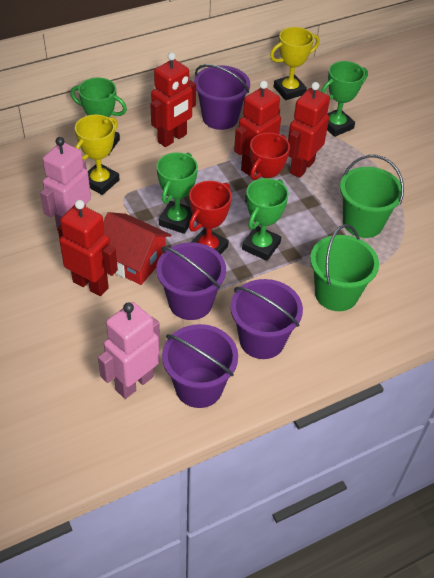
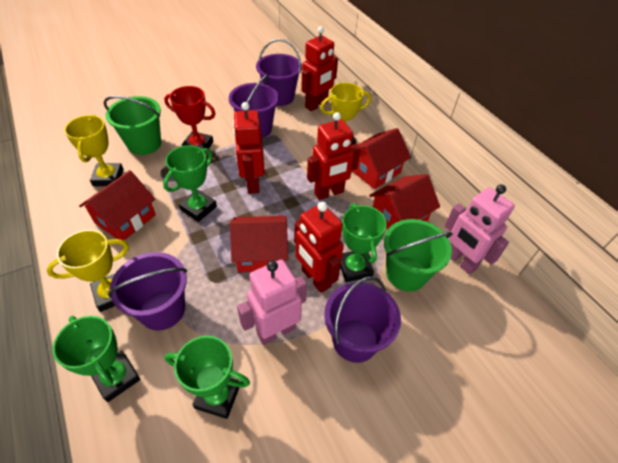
red house: [103,212,171,285] = 1 -> [79,170,156,240] [230,216,288,272] [352,128,411,189] [369,174,440,230] = 4
red trophy: [189,181,232,255] [245,133,290,203] = 2 -> [164,86,216,153] = 1
yellow trophy: [75,114,120,195] [270,27,320,100] = 2 -> [46,230,129,312] [64,115,124,186] [320,83,371,145] = 3

